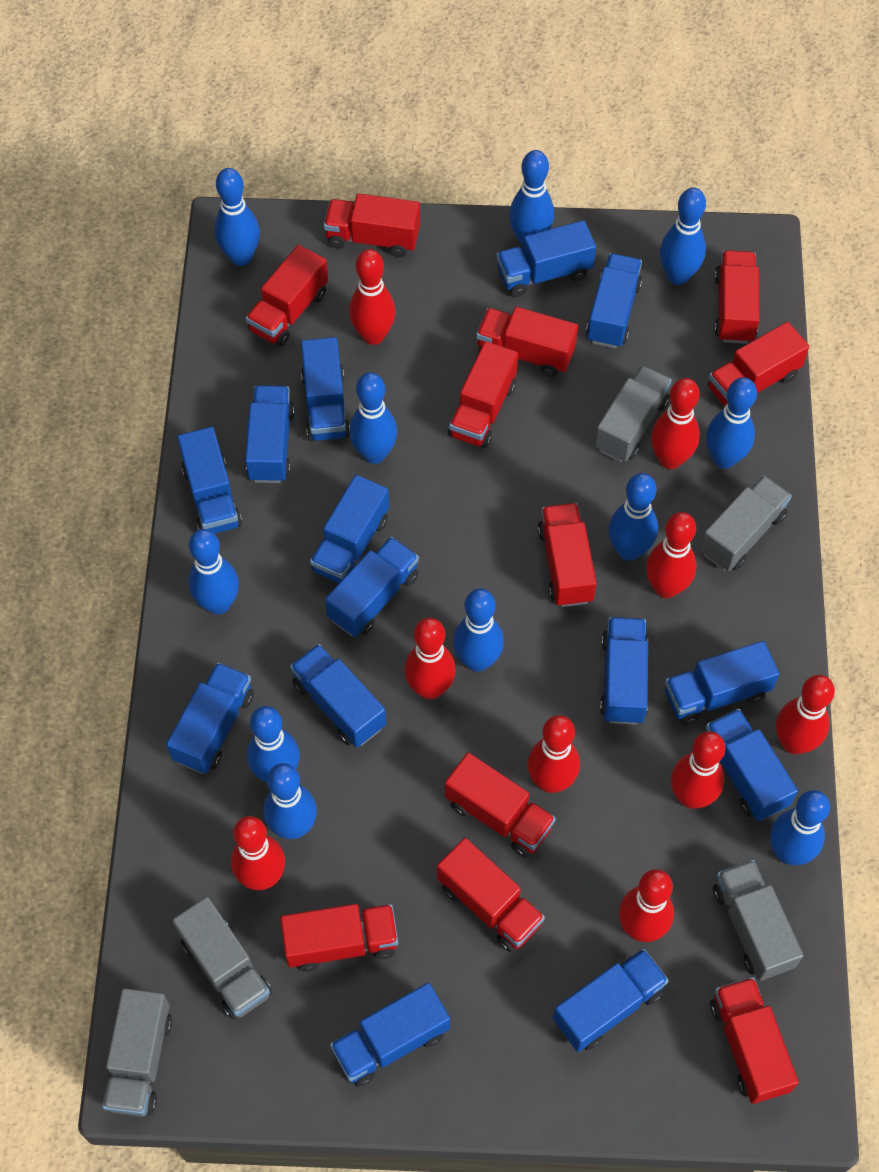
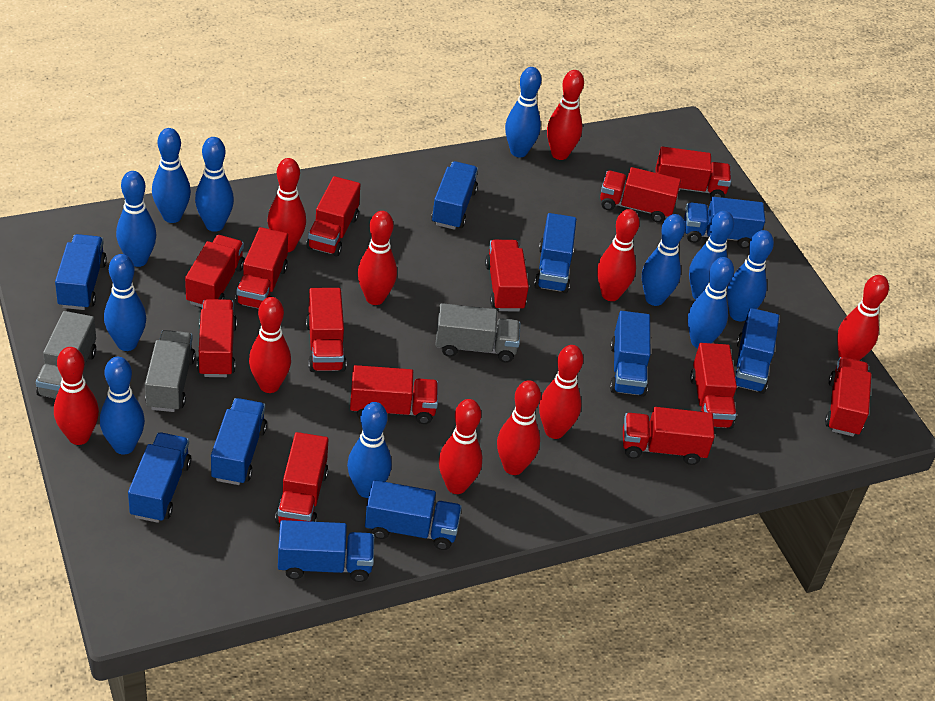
blue truck: [166,662,254,774] [177,427,242,534] [245,385,295,483] [290,644,386,747] [301,337,350,441] [310,475,389,583] [325,537,419,637] [330,983,450,1087] [496,220,596,297] [553,949,669,1052] [586,253,642,348] [600,617,648,724] [665,641,779,725] [706,709,798,821] = 14 -> [55,234,107,310] [128,432,191,523] [211,398,267,485] [278,520,374,582] [365,480,462,550] [431,161,478,230] [534,213,576,293] [610,311,650,397] [684,197,765,249] [734,308,779,394] = 10
grey truck: [102,988,172,1117] [172,897,272,1019] [594,365,672,462] [700,475,792,571] [713,860,804,981] = 5 -> [36,311,96,399] [145,330,195,412] [435,303,520,363] = 3
red bowling pin: [231,816,285,890] [349,249,395,345] [404,618,456,700] [527,715,580,793] [619,869,674,942] [646,512,696,598] [651,378,700,469] [671,731,725,809] [776,675,835,754] = 9 -> [54,347,99,445] [249,297,291,393] [267,158,306,252] [358,211,397,305] [439,399,482,494] [497,380,541,475] [539,345,583,439] [547,70,584,160] [597,209,640,301] [837,275,889,361] = 10
red truck: [246,245,328,347] [280,904,398,972] [324,193,420,257] [437,838,545,952] [445,753,556,857] [448,341,518,448] [476,307,578,377] [537,503,597,607] [708,322,809,406] [710,977,799,1104] [714,250,760,344] = 11 -> [185,235,245,307] [197,299,237,377] [235,227,288,309] [275,432,329,525] [306,176,361,257] [306,288,346,372] [350,365,438,424] [485,240,529,311] [600,167,681,223] [623,407,715,465] [656,147,731,198] [690,343,737,429] [825,357,871,436] = 13

